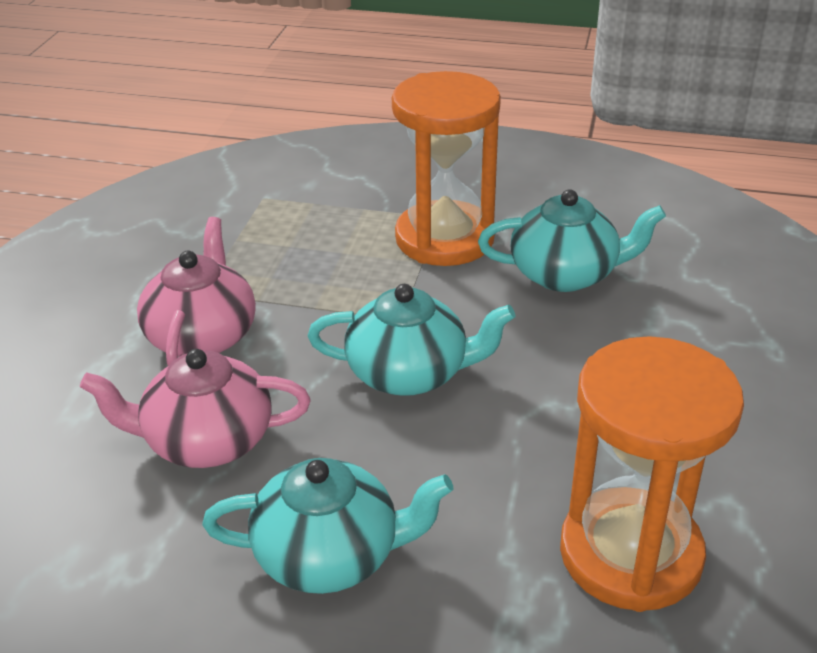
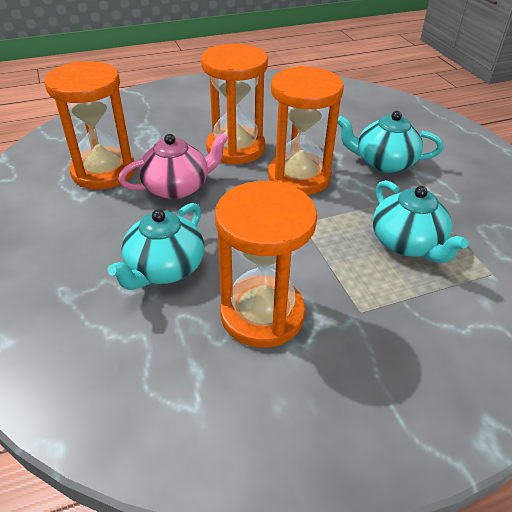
orange hourglass: [392,71,501,266] [560,336,744,612] = 2 -> [44,61,135,190] [201,43,268,165] [215,181,317,348] [268,66,344,195] = 4
pink teapot: [80,349,311,468] [137,217,256,366] = 2 -> [118,132,229,199] = 1

